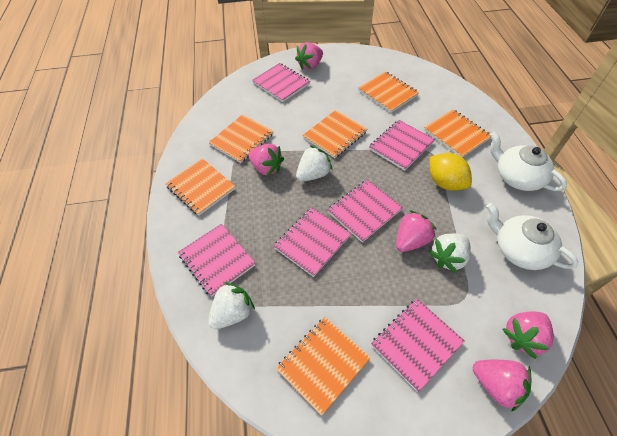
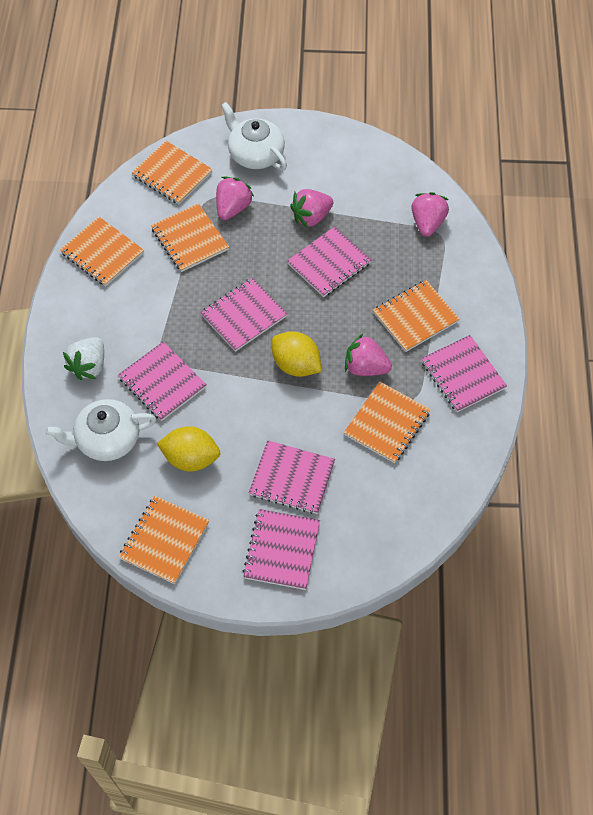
pink strawberry: [248,144,284,176] [295,42,323,70] [396,210,437,252] [473,360,532,412] [503,311,554,359] = 5 -> [216,177,254,220] [290,189,334,228] [345,334,392,376] [411,192,449,237] = 4
white strawberry: [208,282,255,329] [296,146,333,182] [429,234,470,273] = 3 -> [63,337,104,380] = 1
yellow lemon: [430,153,472,191] = 1 -> [157,426,220,472] [272,331,321,377] = 2

